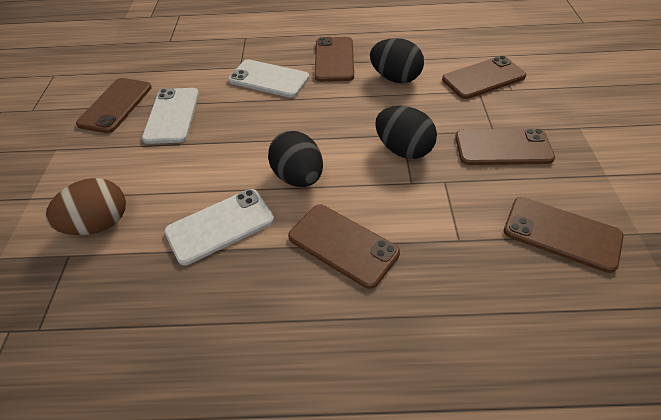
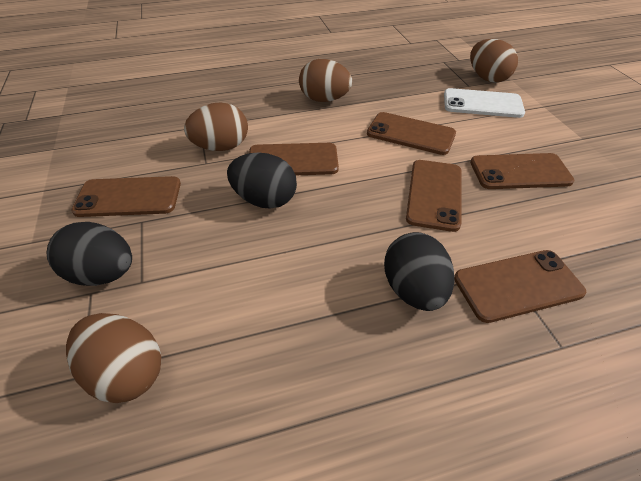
brown egg: [45,178,126,235] = 1 -> [66,313,161,403] [184,102,248,151] [299,59,352,102] [470,39,518,83] = 4
white phone: [142,88,199,144] [164,189,274,265] [228,59,309,98] = 3 -> [444,88,525,118] = 1

